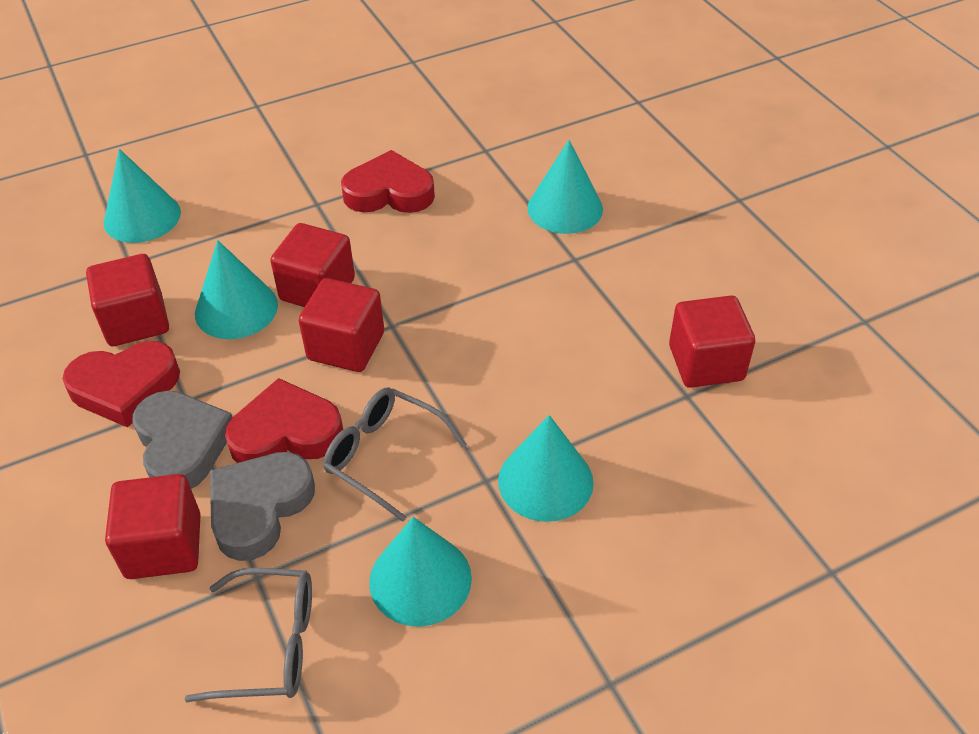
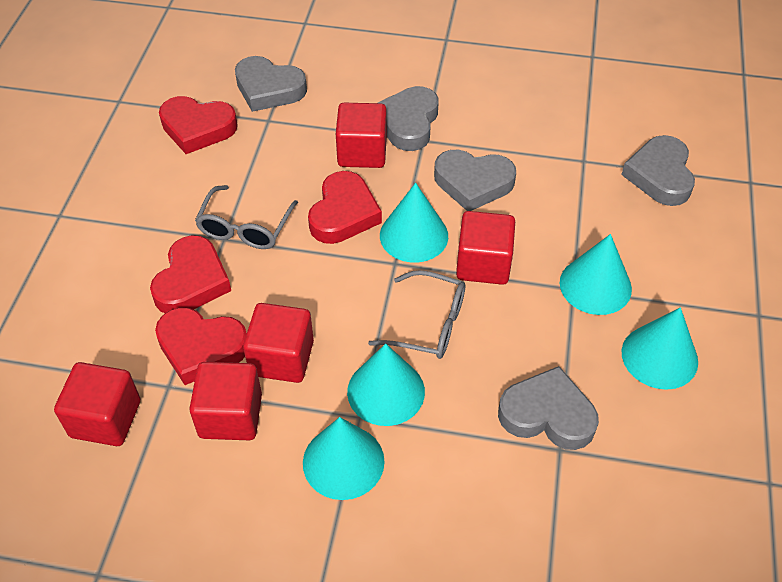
grey heart: [132,391,233,489] [210,452,315,561] = 2 -> [235,56,307,112] [378,86,439,151] [434,150,516,211] [498,366,599,450] [621,135,695,206] = 5
red heart: [62,341,180,427] [225,378,343,463] [341,150,435,213] = 3 -> [150,235,231,313] [155,308,247,385] [159,96,238,154] [308,171,382,244] = 4

